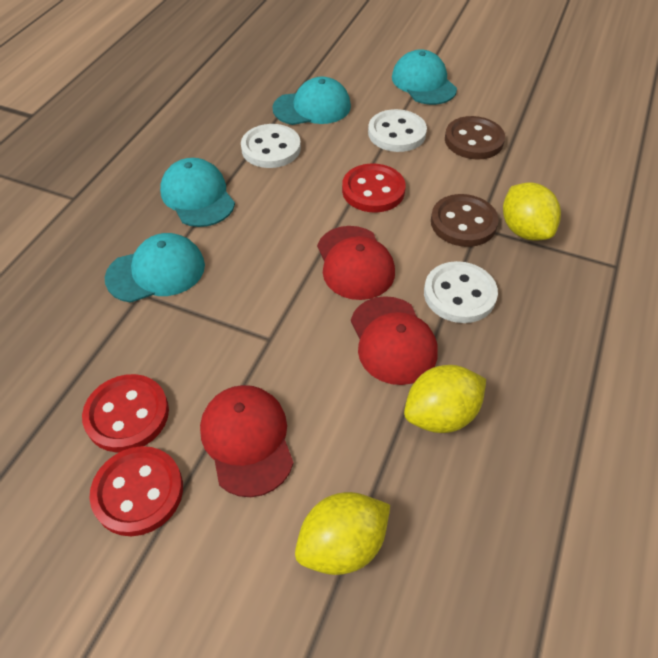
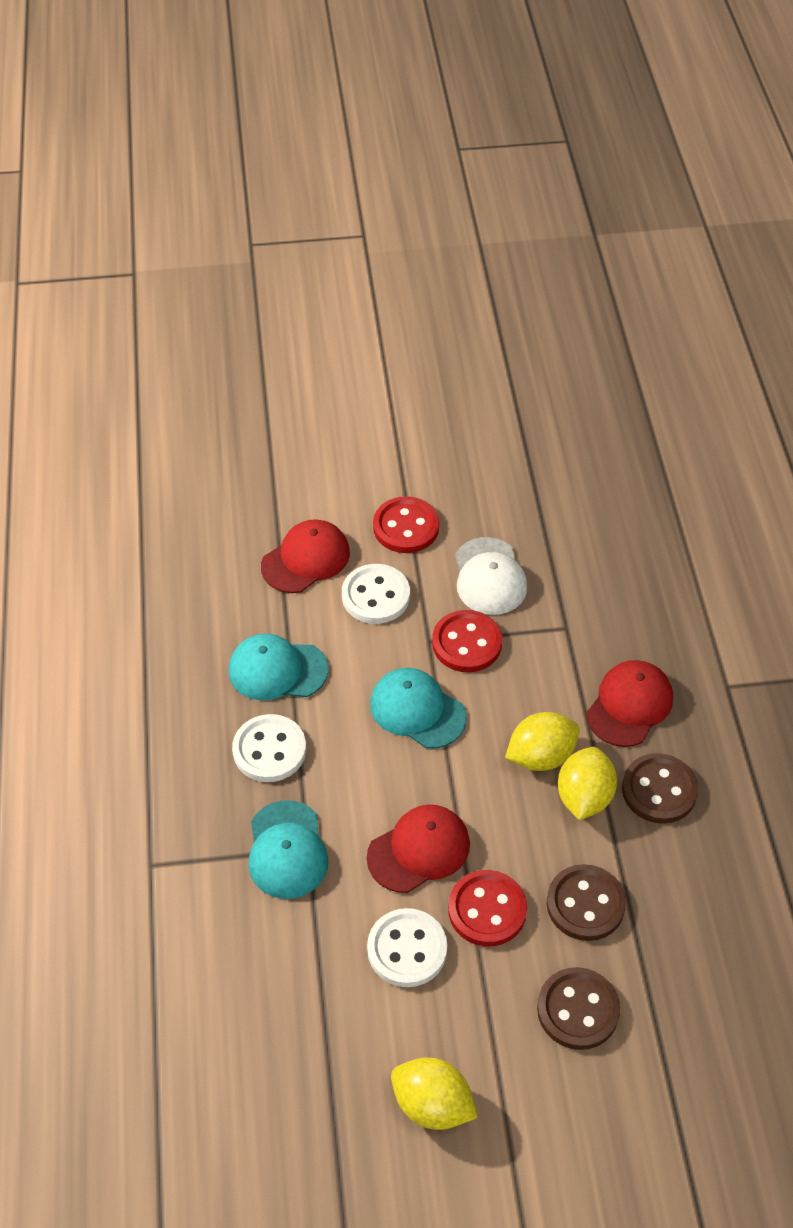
brown button: [431,194,499,247] [445,116,505,159] = 2 -> [537,967,620,1050] [546,864,626,941] [622,753,698,824] = 3
turquoise cap: [105,233,205,303] [160,158,235,227] [272,76,351,125] [392,49,457,105] = 4 -> [229,634,328,700] [248,800,328,899] [370,668,467,749] = 3
white cap: none = 0 -> [455,537,527,615] = 1

